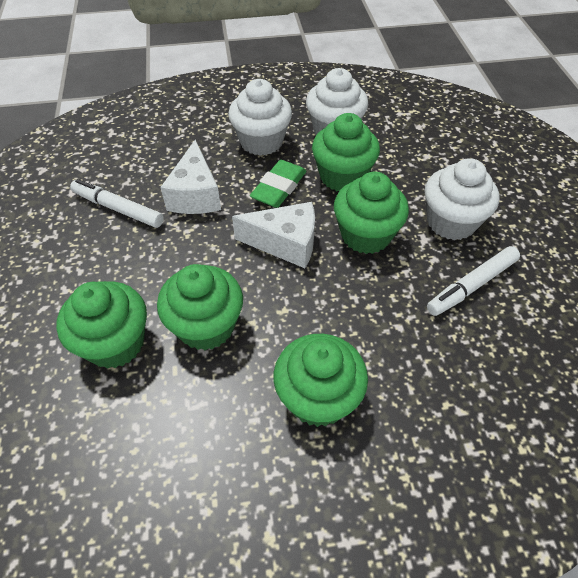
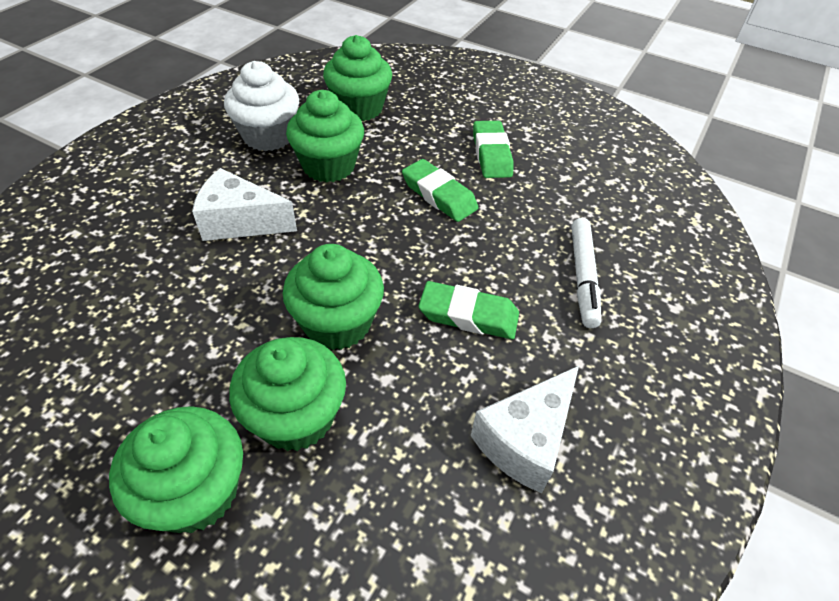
green eraser: [250,160,306,208] = 1 -> [402,159,479,222] [419,281,519,339] [473,121,513,178] = 3
white cupcake: [228,79,292,156] [306,68,368,135] [425,158,499,240] = 3 -> [224,61,299,151] = 1
white marker: [70,179,164,228] [427,246,520,316] = 2 -> [572,218,601,328] = 1

